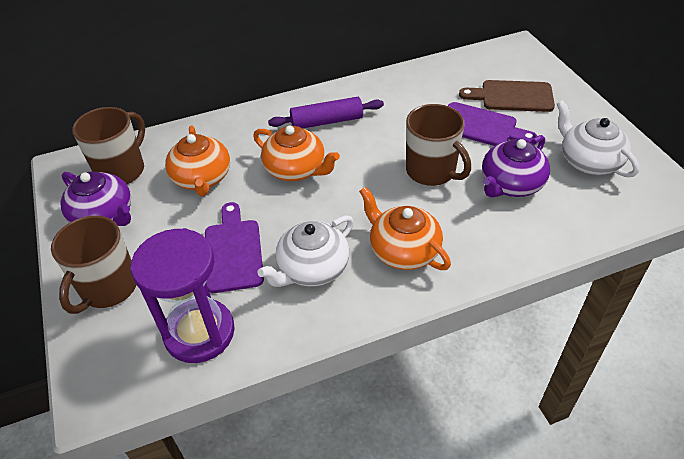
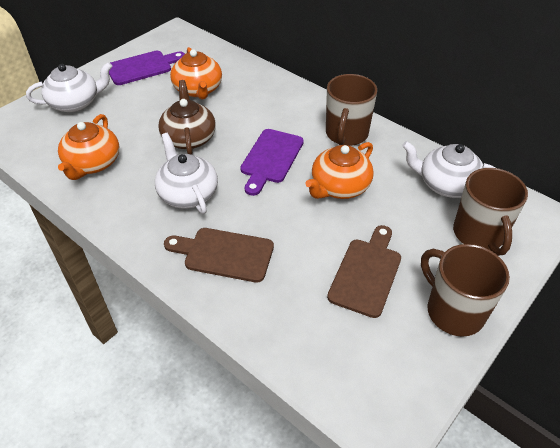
brown cutting board: [459,80,555,112] = 1 -> [164,228,274,283] [327,225,401,318] = 2
brown teapot: none = 0 -> [158,80,216,155] = 1
purple hourglass: [131,228,235,363] = 1 -> none = 0
purple rolling pin: [268,97,384,128] = 1 -> none = 0
purple teapot: [61,171,131,226] [482,135,550,197] = 2 -> none = 0
white teapot: [258,215,354,287] [557,100,639,177] = 2 -> [26,62,113,112] [155,133,218,214] [402,141,495,198] = 3

